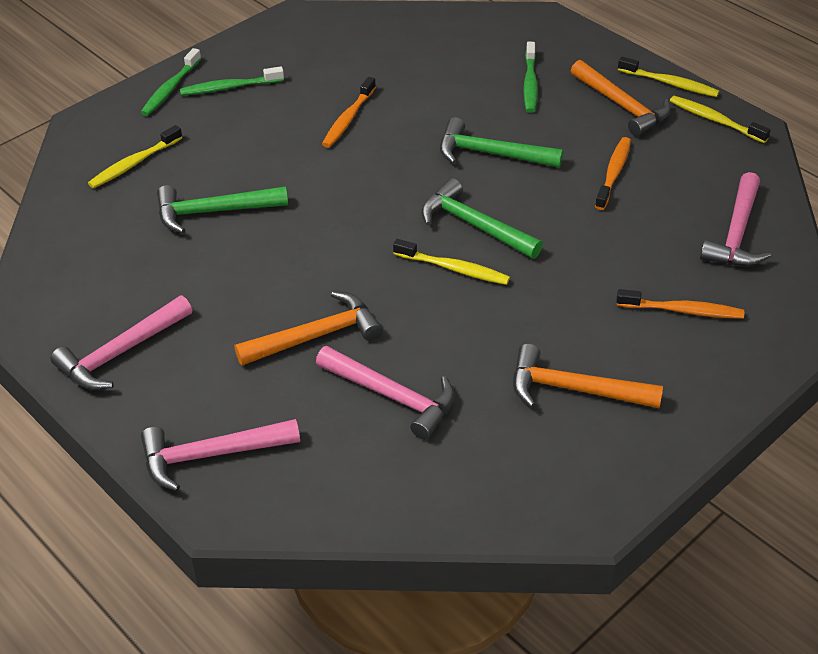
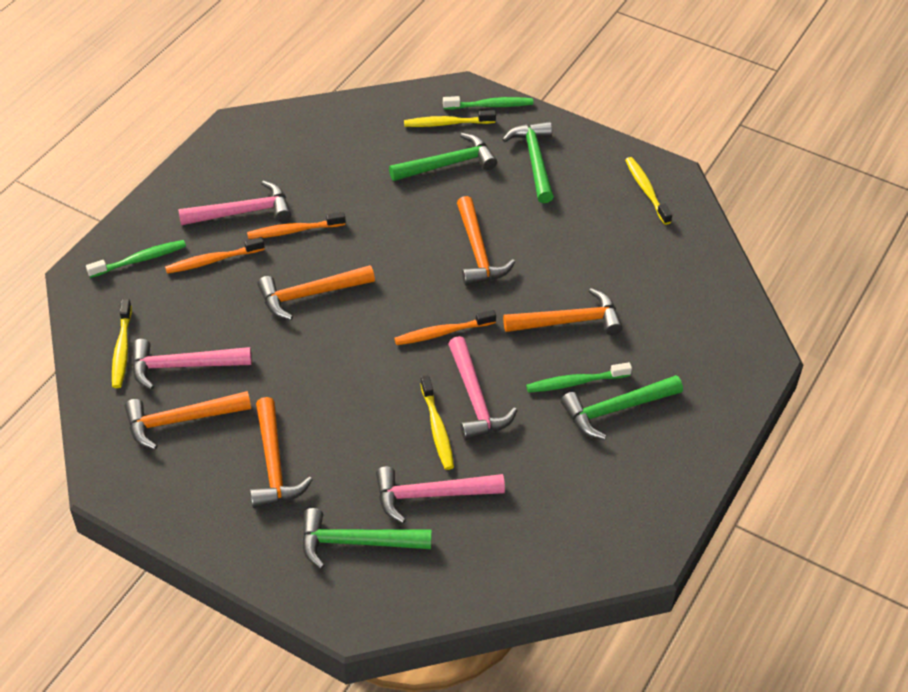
green hammer: [157,185,288,234] [422,178,543,259] [440,117,563,168] = 3 -> [302,508,432,569] [389,133,497,181] [502,122,554,203] [561,375,683,440] = 4
orange hammer: [234,291,382,365] [513,344,663,408] [571,60,671,137] = 3 -> [125,391,251,450] [250,397,313,508] [257,265,375,320] [457,196,515,286] [503,288,623,335] = 5

